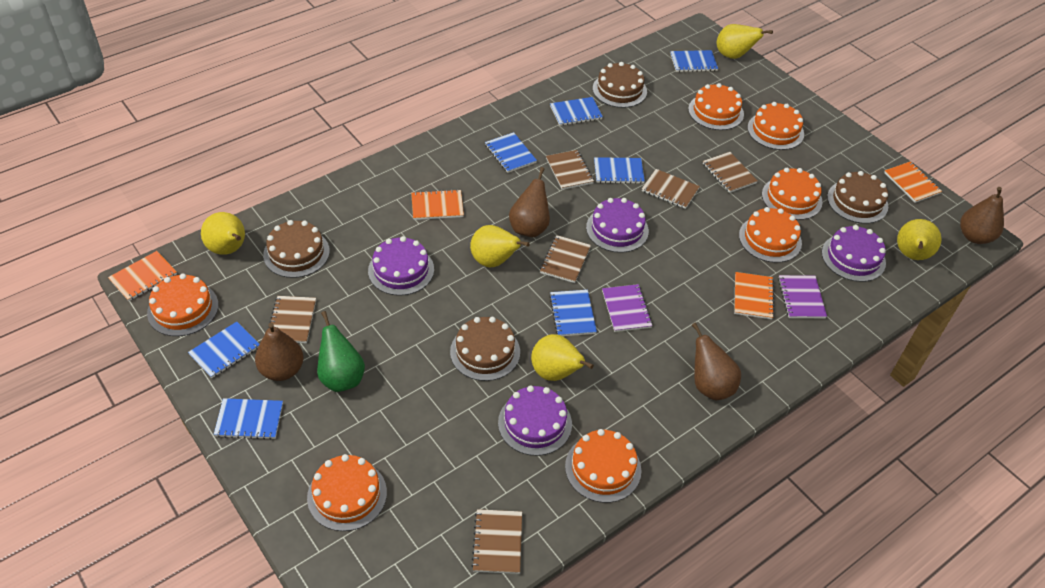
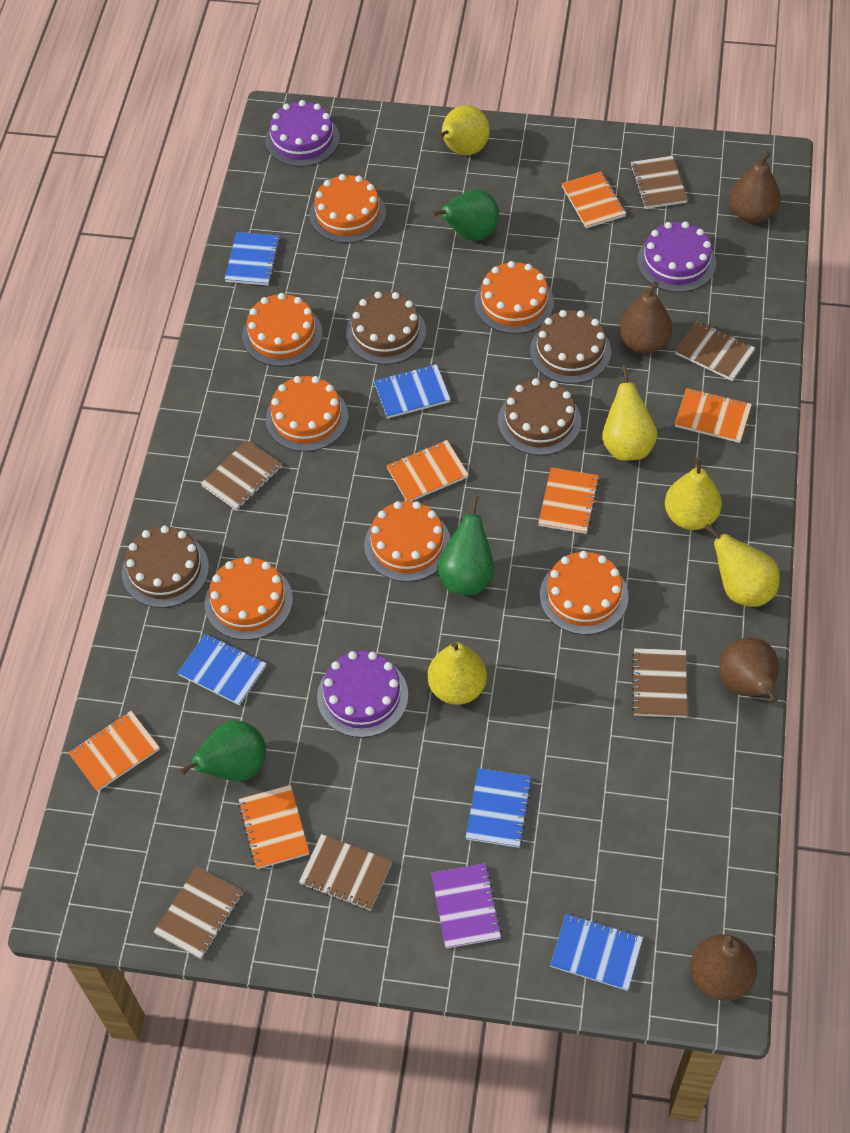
blue notebook: [188,322,259,378] [214,398,283,440] [485,132,537,173] [549,290,597,336] [550,97,603,126] [594,157,645,184] [670,50,718,72] = 7 -> [178,633,267,705] [225,232,280,285] [374,364,451,418] [466,768,532,848] [550,914,643,991] = 5
green pear: [317,311,365,392] = 1 -> [179,720,266,781] [432,190,499,241] [437,496,494,595] = 3
orange notebook: [108,251,177,301] [411,189,464,220] [734,272,774,319] [884,161,942,203] = 4 -> [68,711,160,792] [238,785,309,869] [386,440,469,501] [538,467,599,534] [562,172,626,228] [675,388,752,443] = 6
purple cake: [368,236,434,296] [498,386,572,456] [586,198,649,253] [822,225,886,282] = 4 -> [266,100,340,167] [317,651,408,738] [637,221,716,292] = 3
purple notebook: [602,284,653,332] [778,275,827,318] = 2 -> [431,863,502,948] = 1

